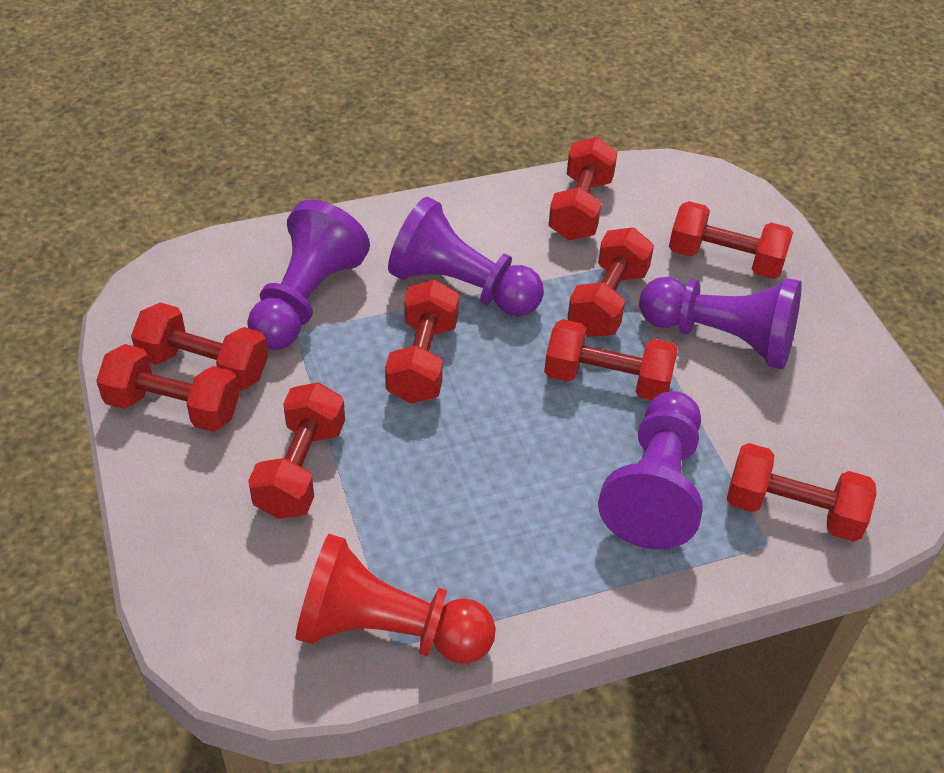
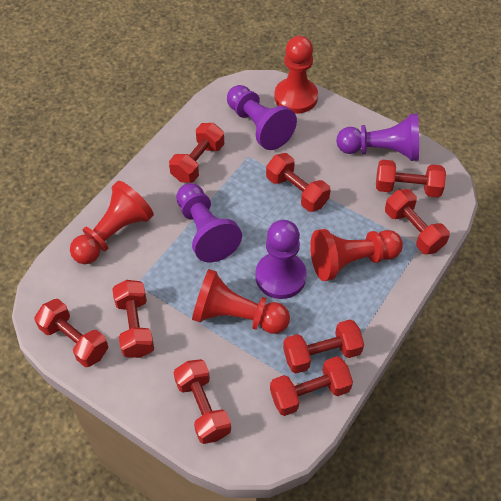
red pawn: [296,534,496,664] = 1 -> [70,181,154,264] [192,269,290,334] [274,36,318,114] [310,229,403,281] = 4

